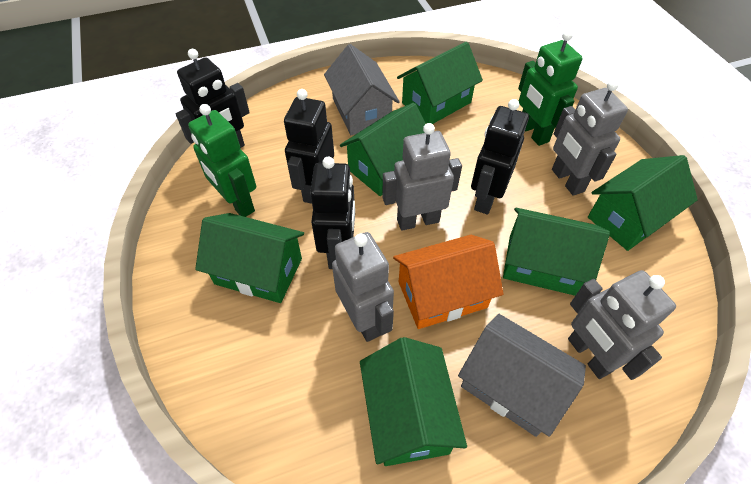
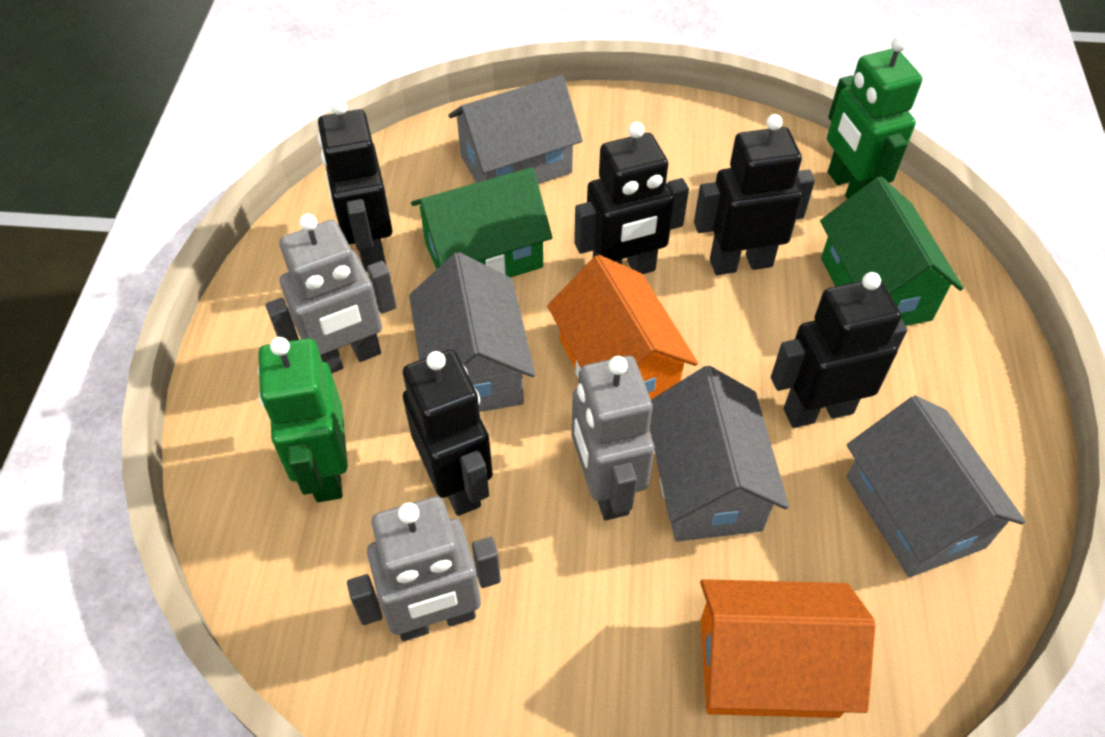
black robot: [176,49,250,148] [284,89,334,204] [310,157,355,269] [471,99,529,215] = 4 -> [318,99,392,272] [403,350,493,516] [574,122,689,274] [694,114,815,275] [771,272,907,428] = 5
green house: [195,213,304,303] [340,103,426,196] [360,337,467,466] [397,42,483,124] [503,208,610,296] [588,155,698,251] = 6 -> [411,167,552,277] [820,176,964,326] = 2
grey house: [324,44,400,135] [458,314,586,437] = 2 -> [409,252,535,412] [448,75,583,184] [650,366,789,542] [847,396,1025,577] = 4
grey robot: [332,232,394,342] [382,123,462,231] [552,80,628,196] [568,270,676,380] = 4 -> [266,214,397,373] [347,496,501,641] [571,356,655,520] = 3
orange house: [393,235,503,329] = 1 -> [547,255,698,399] [700,579,876,718] = 2

